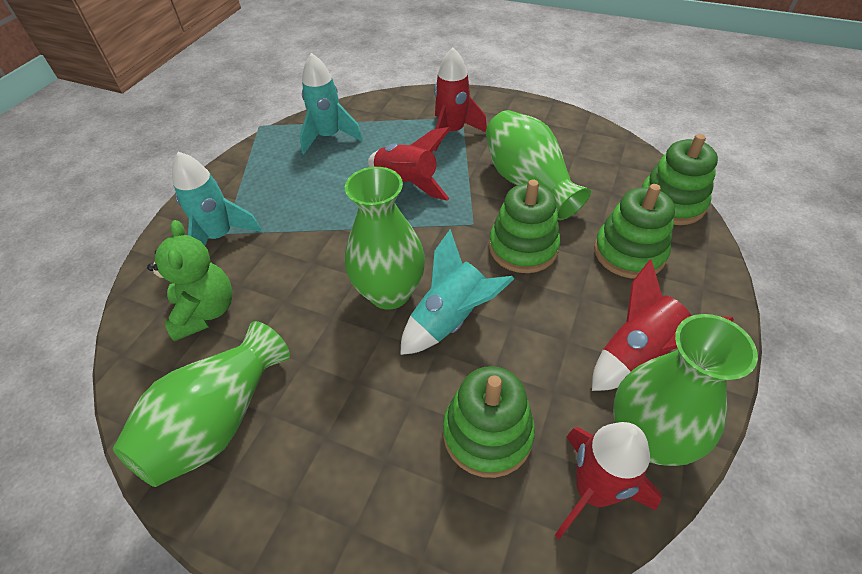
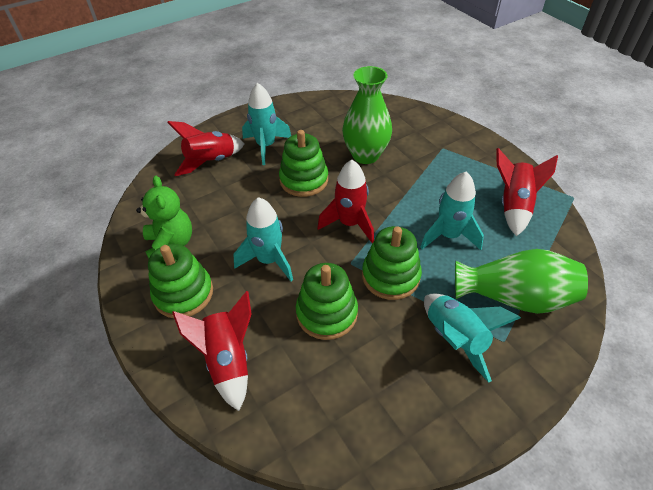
green vase: [113,321,290,487] [345,167,425,310] [486,110,591,220] [613,314,758,466] = 4 -> [342,66,392,164] [455,249,588,314] = 2
turquoise rocket: [172,152,262,246] [300,53,363,154] [400,229,514,355] = 3 -> [234,197,293,281] [242,83,291,165] [420,172,484,250] [424,293,521,382] = 4

